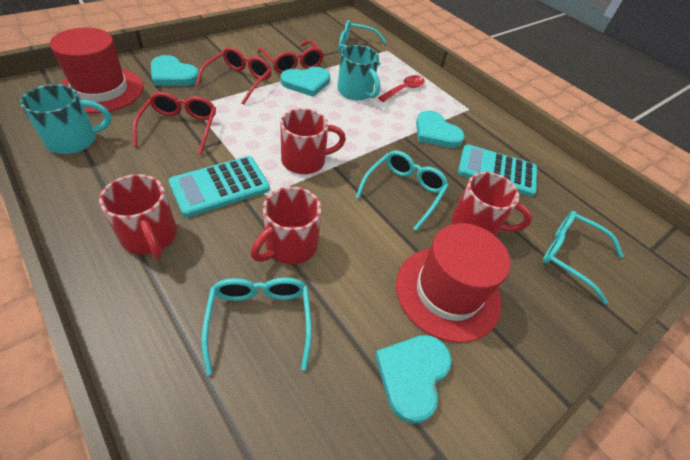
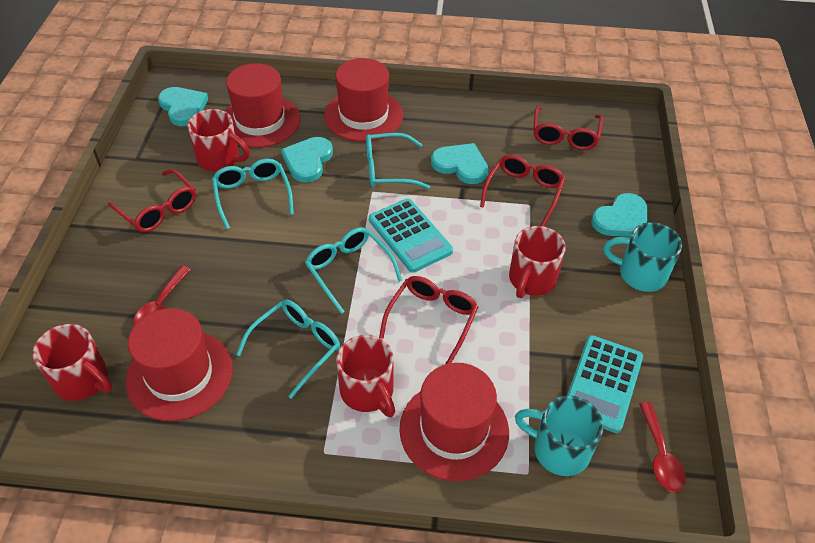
red glasses: [132,92,216,155] [196,47,272,105] [258,40,324,74] = 3 -> [108,169,196,232] [379,276,478,364] [480,154,565,226] [533,106,603,150] = 4
red hat: [50,28,144,114] [396,223,510,343] = 2 -> [126,308,233,421] [225,63,300,148] [324,58,403,142] [399,363,509,481] = 4
red spoon: [378,75,425,102] = 1 -> [133,266,191,326] [639,402,686,492] = 2

